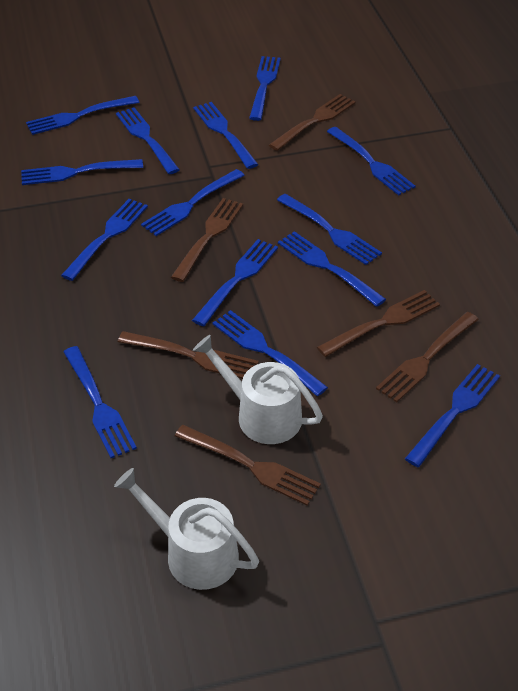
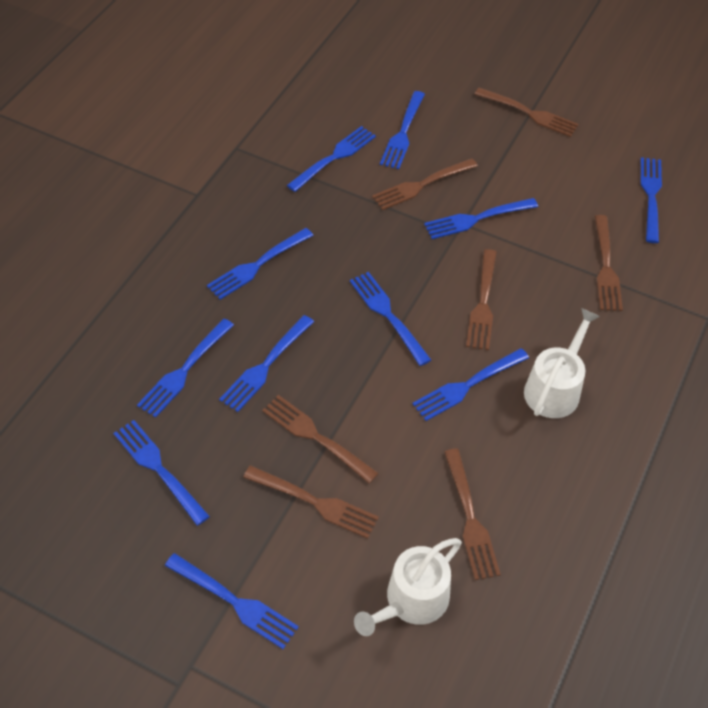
blue fork: [21,159,143,185] [26,96,139,135] [61,199,148,281] [64,346,137,458] [116,107,180,174] [141,169,245,236] [192,239,278,326] [193,102,259,169] [212,310,328,396] [249,56,281,121] [277,194,382,265] [278,231,386,307] [327,127,416,196] [405,364,500,467] = 14 -> [113,420,210,526] [137,319,234,418] [165,553,299,649] [207,228,314,300] [219,315,314,412] [287,126,376,192] [350,272,431,366] [380,91,425,169] [412,348,529,421] [424,198,538,239] [641,157,662,243] = 11
brown fork: [118,331,259,379] [171,198,243,282] [175,425,321,506] [269,94,356,151] [317,290,440,357] [376,312,479,403] = 6 -> [243,465,379,539] [262,395,379,484] [372,158,478,210] [444,449,501,580] [466,249,497,350] [474,88,579,137] [595,215,623,311] = 7

